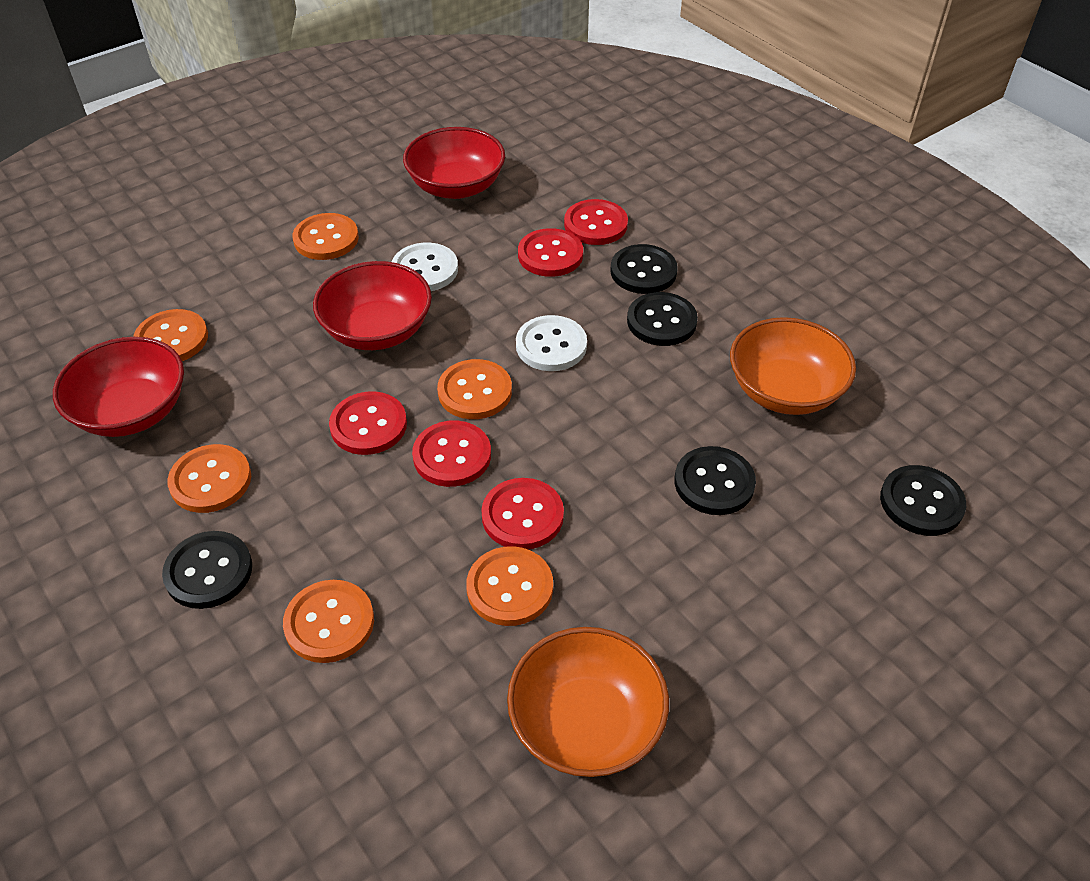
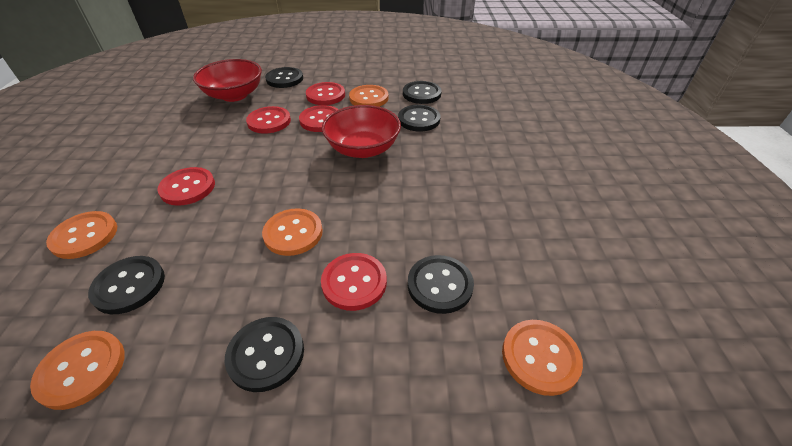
black button: [162,531,252,609] [611,244,678,294] [627,292,698,346] [675,446,756,515] [880,465,966,536] = 5 -> [88,256,165,314] [224,317,304,392] [265,67,303,88] [398,105,441,131] [403,81,442,104] [408,255,474,314] = 6
orange bowl: [507,627,669,777] [730,317,856,415] = 2 -> none = 0
orange button: [133,309,208,361] [167,444,251,513] [283,580,374,663] [293,213,359,260] [437,359,512,419] [466,546,553,626] = 6 -> [30,331,125,410] [46,211,117,259] [262,208,323,256] [349,85,389,107] [502,320,583,396] = 5
red bowl: [53,337,184,437] [313,261,432,350] [403,127,505,199] = 3 -> [193,59,262,102] [322,105,401,158] = 2
white button: [392,243,458,291] [516,315,587,371] = 2 -> none = 0

